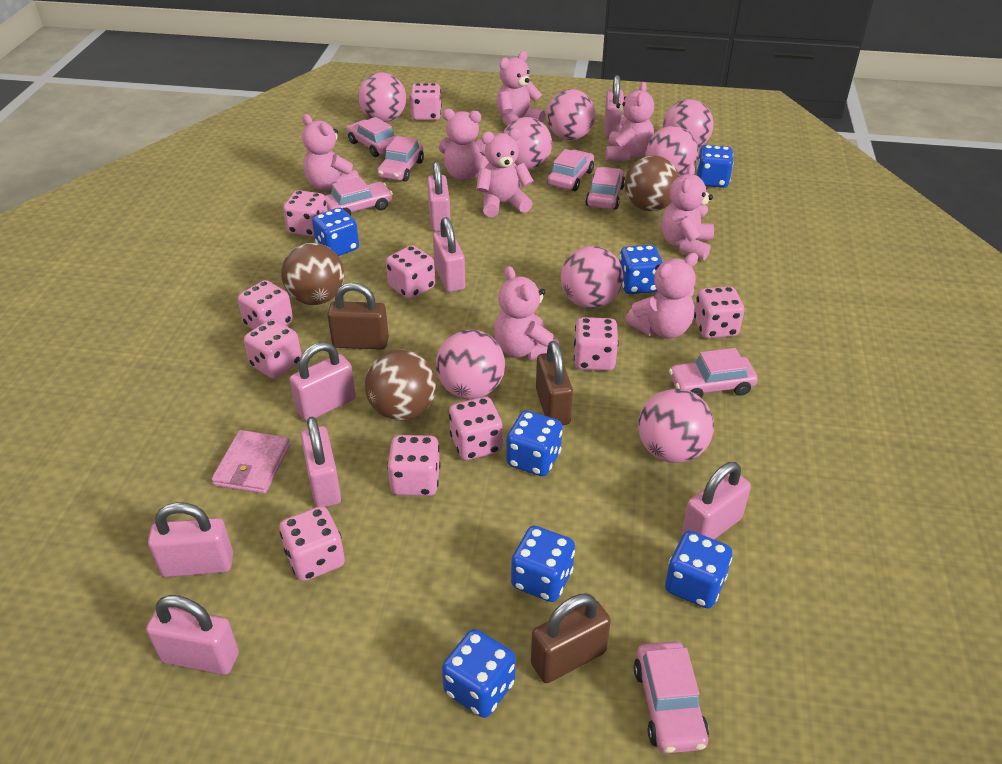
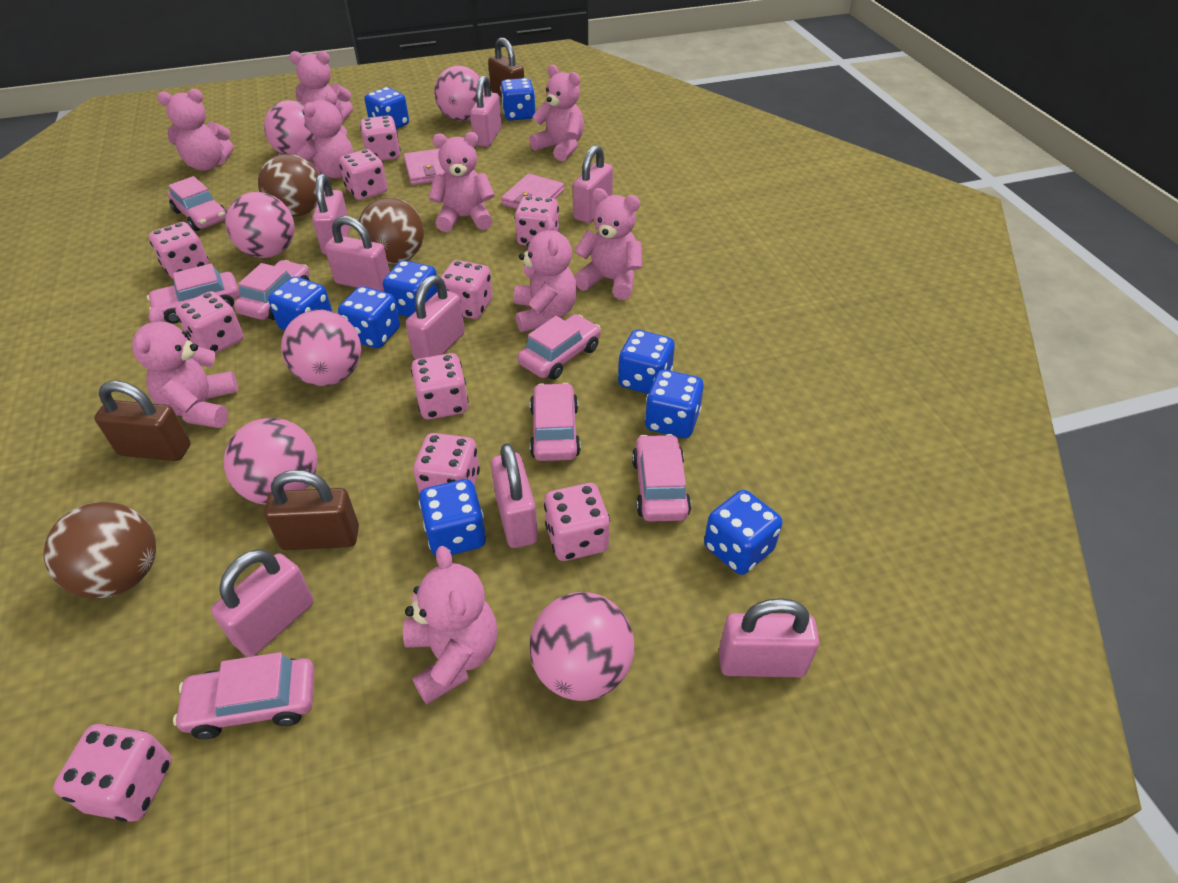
blue dice: [312,208,359,256] [442,629,516,718] [506,410,562,476] [511,525,575,602] [619,245,663,294] [665,531,732,608] [696,145,733,188] = 7 -> [268,277,332,330] [338,286,400,348] [364,87,409,129] [383,260,437,317] [419,479,486,557] [500,78,536,121] [618,330,675,394] [645,370,704,438] [704,490,783,575] = 9
pink ball: [358,73,406,122] [436,330,505,399] [503,117,552,170] [547,89,596,140] [561,246,623,309] [638,388,714,463] [645,126,698,176] [663,99,714,148] = 8 -> [224,418,317,505] [225,192,295,258] [264,100,316,155] [281,310,361,386] [434,66,485,121] [529,592,634,701] = 6
pink teddy bear: [302,114,359,190] [439,109,489,181] [476,128,533,217] [494,266,559,361] [496,51,545,126] [605,82,654,161] [626,253,698,339] [662,164,714,260] = 8 -> [132,306,238,428] [157,89,234,171] [289,51,353,122] [296,91,354,178] [403,546,498,704] [429,132,495,232] [514,217,577,332] [529,65,584,161] [574,188,642,300] = 9
pink wallet: [212,430,291,494] = 1 -> [403,148,445,185] [501,173,564,209] = 2

